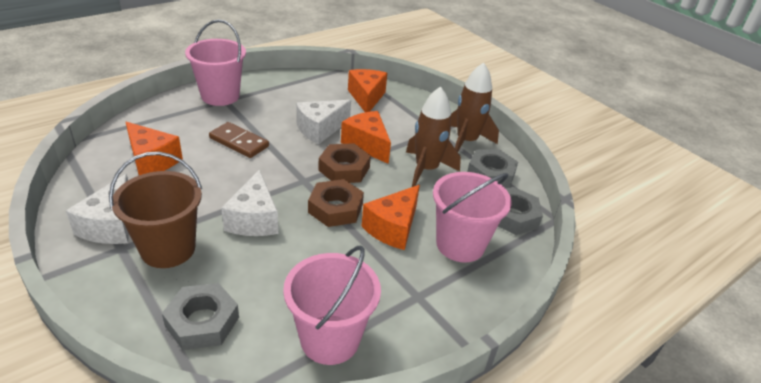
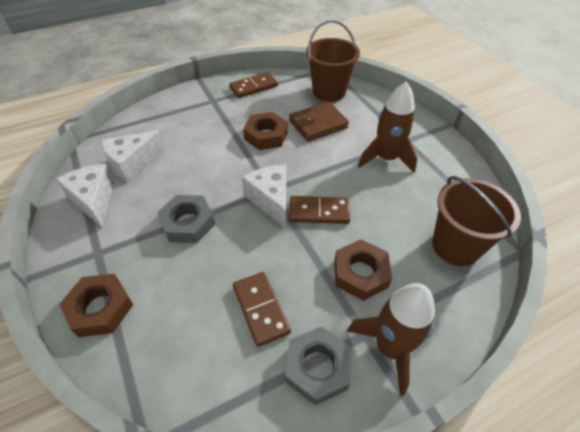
brown bucket: [109,152,202,268] = 1 -> [306,20,360,102] [432,176,521,266] = 2
brown domino: [209,122,269,158] = 1 -> [229,72,278,98] [233,272,291,347] [289,196,350,224] = 3
brown nut: [308,179,364,227] [318,143,371,183] = 2 -> [59,274,133,337] [243,112,288,150] [334,239,392,301] = 3
brown wallet: none = 0 -> [289,102,349,142] = 1
grey nut: [162,283,239,350] [467,149,518,188] [498,187,543,235] = 3 -> [157,195,215,243] [285,327,351,405] = 2
orange cheese: [126,122,183,175] [341,111,391,164] [348,69,387,112] [362,185,420,250] = 4 -> none = 0
pink bucket: [185,19,246,106] [283,246,381,365] [433,172,512,263] = 3 -> none = 0

